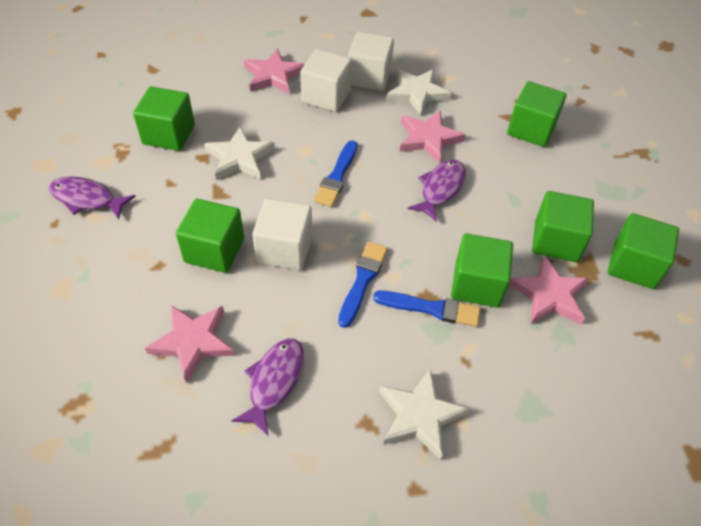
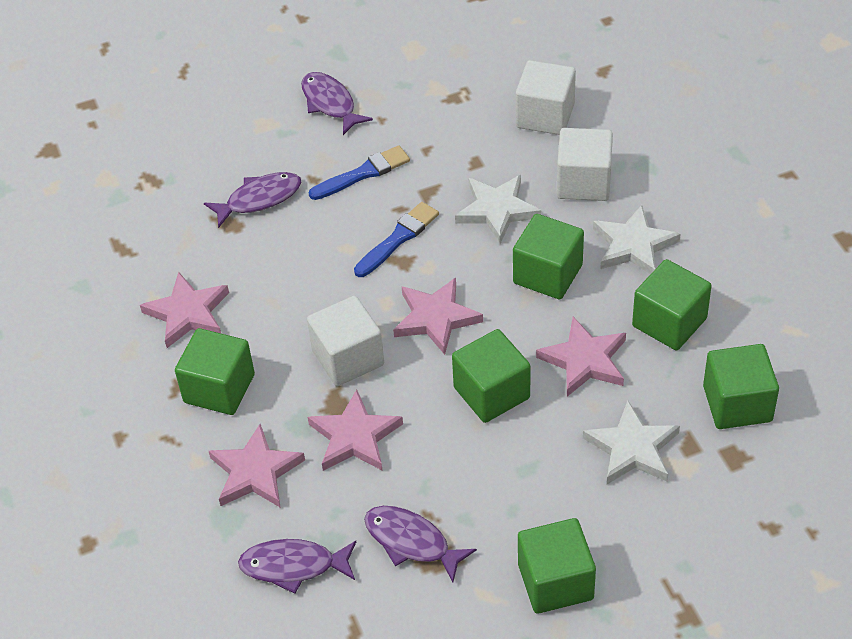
blue brush: [314,140,358,207] [338,242,388,328] [373,290,481,327] = 3 -> [309,145,410,200] [354,202,439,277] = 2
pink star: [145,305,235,383] [244,49,305,94] [400,110,466,163] [509,255,590,325] = 4 -> [140,272,229,348] [209,424,305,508] [308,390,403,471] [393,278,483,355] [536,317,626,397] = 5
purple fish: [49,176,136,219] [232,338,304,436] [408,160,466,222] = 3 -> [204,172,301,228] [238,539,356,594] [301,72,373,135] [364,506,477,582] = 4

